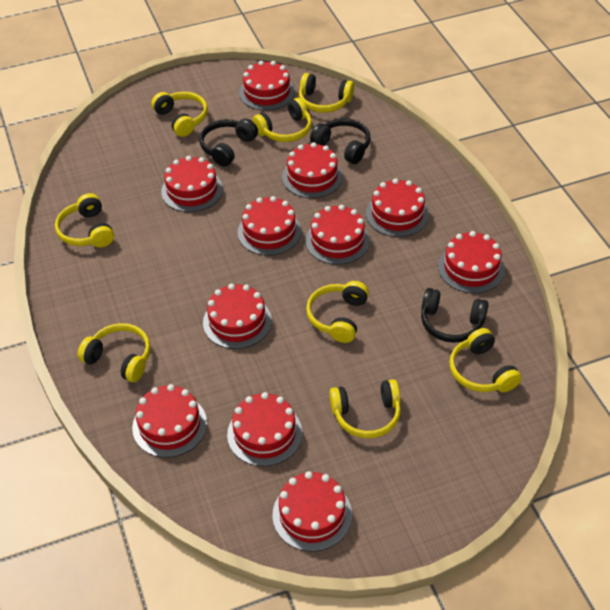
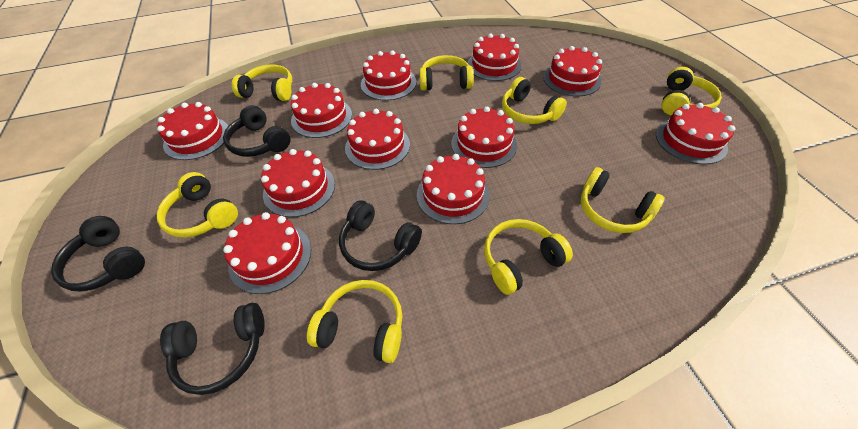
black headphones: [199,119,258,167] [310,118,371,164] [421,288,489,343] = 3 -> [51,216,145,292] [160,303,265,395] [223,105,291,157] [339,200,422,271] = 4

